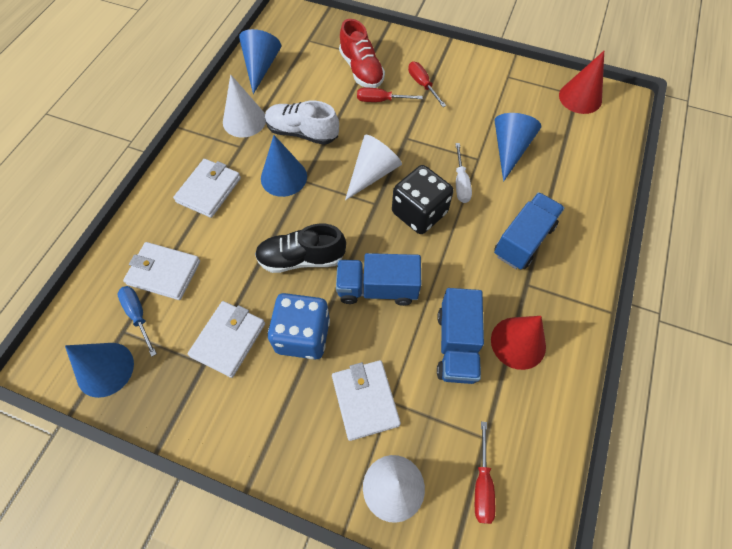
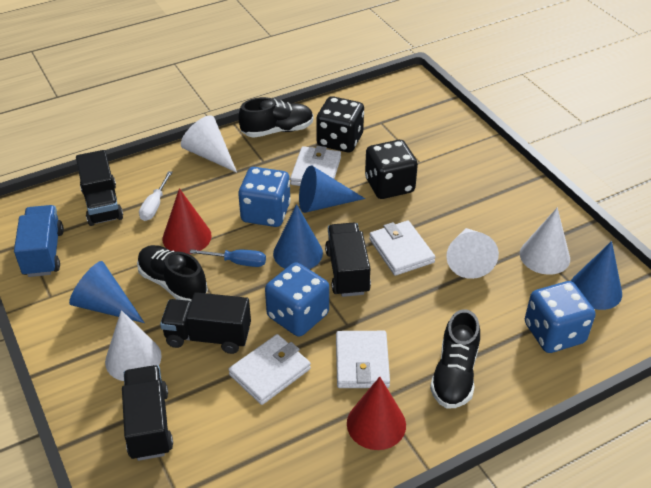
black dice: [392,165,454,234] = 1 -> [316,96,364,152] [365,140,418,199] = 2
black shoe: [255,224,346,273] = 1 -> [137,245,208,301] [239,97,314,138] [430,310,480,409] = 3
black truck: none = 0 -> [76,150,123,226] [122,365,173,461] [160,292,251,354] [325,223,371,297] = 4
blue dice: [268,293,330,359] = 1 -> [238,167,291,227] [265,262,329,337] [525,281,596,353] = 3
blue truck: [336,253,421,306] [437,288,484,384] [494,192,565,269] = 3 -> [14,205,64,277] = 1
red screwdriver: [357,87,423,102] [408,62,446,107] [475,421,495,524] = 3 -> none = 0
red shoe: [339,19,385,88] = 1 -> none = 0
white cone: [223,74,266,138] [345,134,402,200] [363,455,425,523] = 3 -> [105,310,162,381] [181,115,237,173] [446,228,499,279] [520,207,570,275] = 4
white shoe: [265,100,339,145] = 1 -> none = 0

